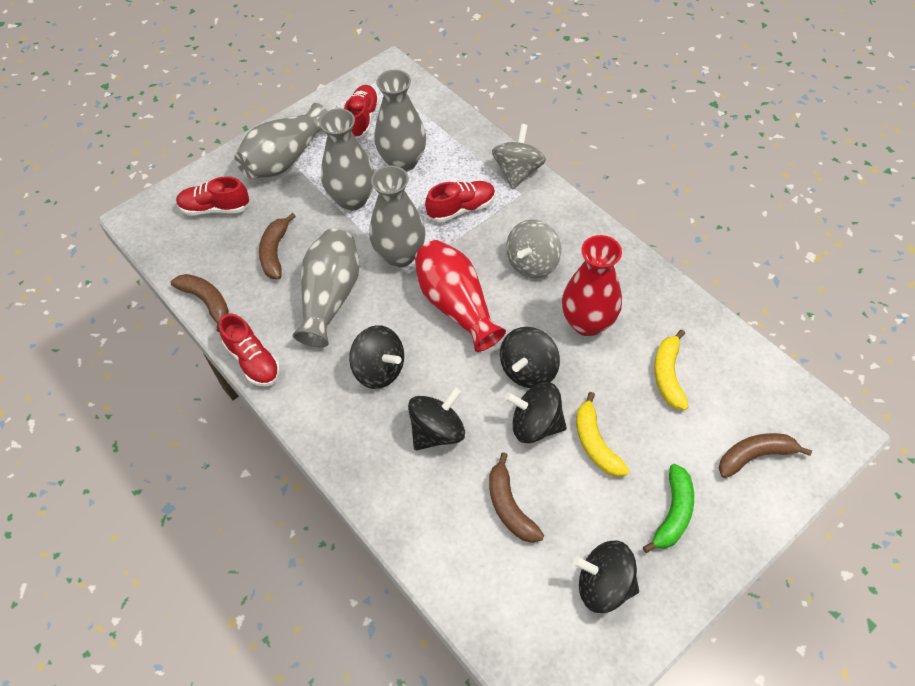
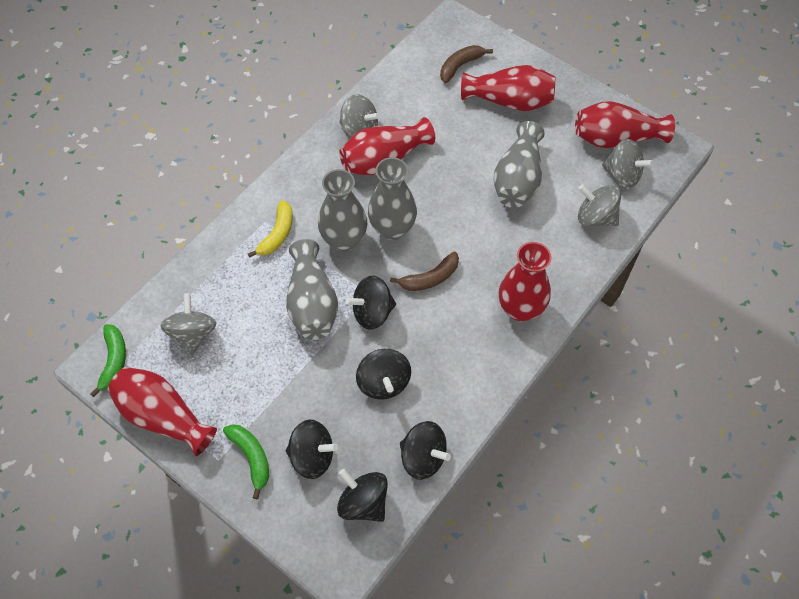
brown banana: [170,274,229,332] [259,213,296,279] [489,452,544,543] [719,433,812,478] = 4 -> [390,252,459,291] [440,45,493,83] = 2
green banana: [643,464,694,553] = 1 -> [90,324,126,397] [223,424,269,499] = 2
grey spinning top: [492,124,546,189] [506,219,561,278] = 2 -> [160,293,217,357] [340,94,380,139] [578,184,621,226] [602,139,654,189] = 4
grey vase: [235,103,327,178] [293,229,360,347] [319,108,374,211] [369,166,425,268] [374,70,426,172] = 5 -> [286,239,338,340] [318,169,367,251] [368,157,417,240] [494,121,545,208] = 4
red shoe: [176,176,250,215] [219,313,280,387] [344,85,380,138] [425,181,495,222] = 4 -> none = 0
red vase: [415,240,506,352] [562,235,622,336] = 2 -> [108,367,217,456] [339,117,435,175] [461,65,555,111] [499,242,551,321] [575,101,675,148] = 5
yellow banana: [576,392,630,477] [654,330,689,410] = 2 -> [248,200,293,258] = 1

